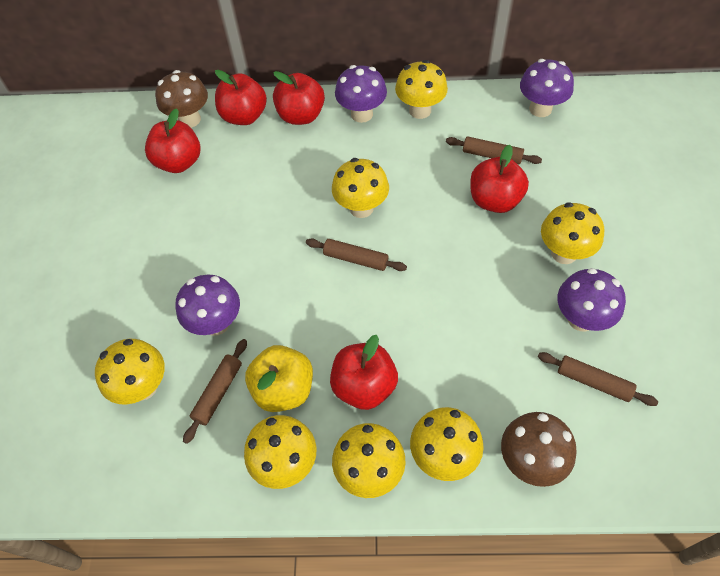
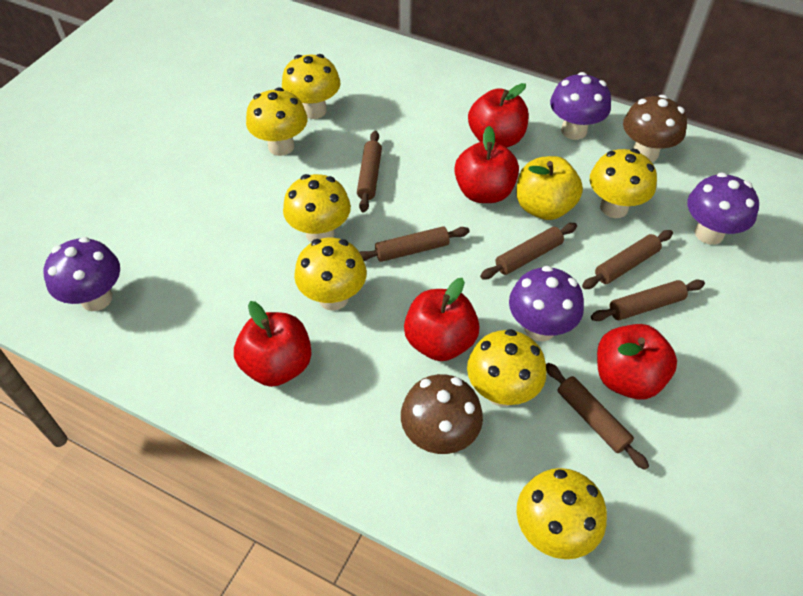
brown rolling pin: [183,339,247,444] [306,238,407,271] [446,137,542,164] [538,352,658,406] = 4 -> [357,131,382,213] [359,226,470,262] [480,223,577,279] [546,363,649,470] [582,230,673,289] [591,279,705,321] = 6

